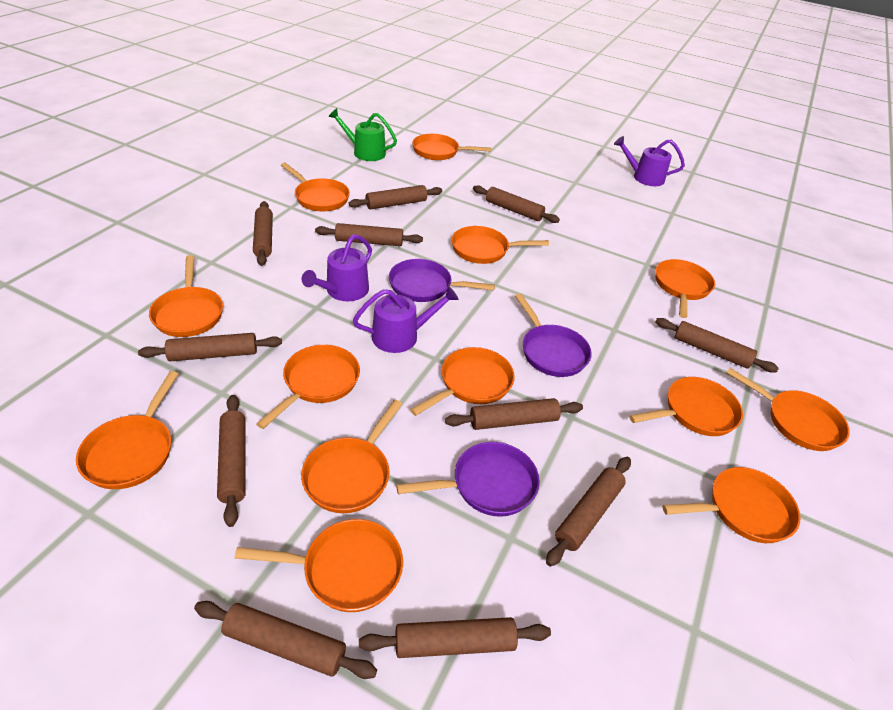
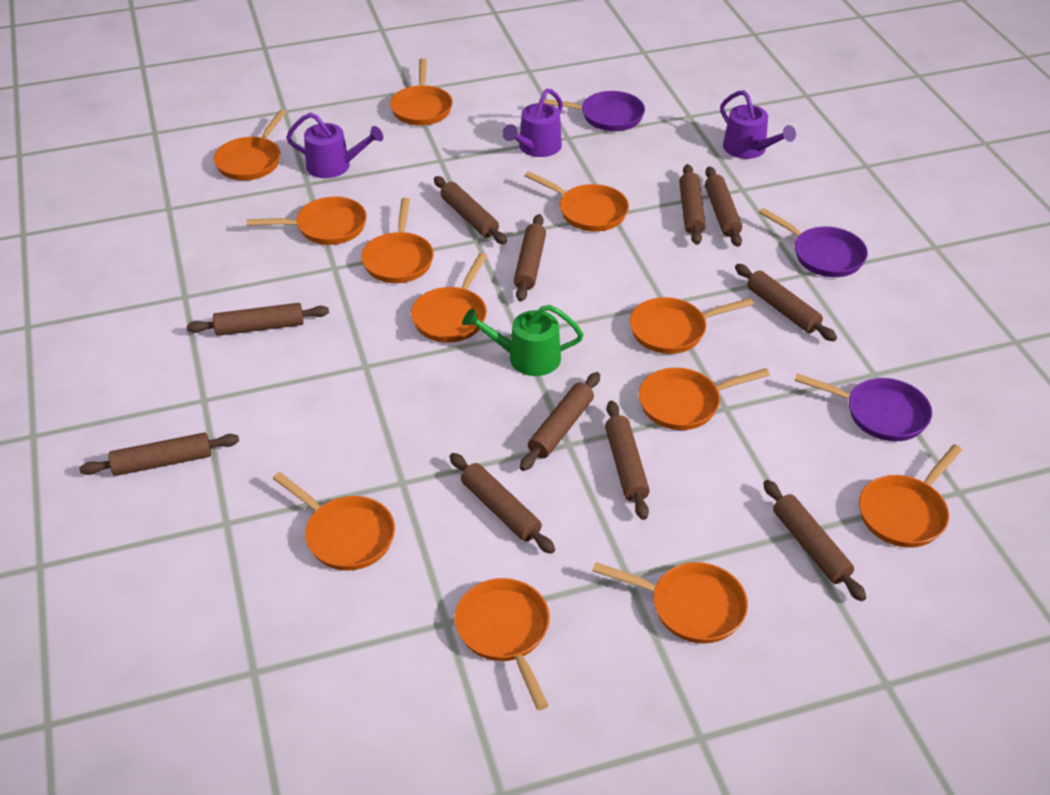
orange pan: [76,371,178,489] [149,255,223,337] [234,519,403,612] [256,345,360,429] [281,163,350,211] [301,400,402,513] [410,347,515,416] [412,134,491,160] [451,226,549,264] [629,377,743,436] [655,259,715,318] [662,467,800,543] [726,368,850,451] = 13 -> [214,109,286,181] [247,196,367,245] [273,472,395,571] [361,198,434,283] [390,58,453,126] [411,253,487,343] [455,578,550,710] [525,171,629,232] [592,562,748,644] [630,297,754,354] [639,367,770,430] [859,444,962,548] = 12

